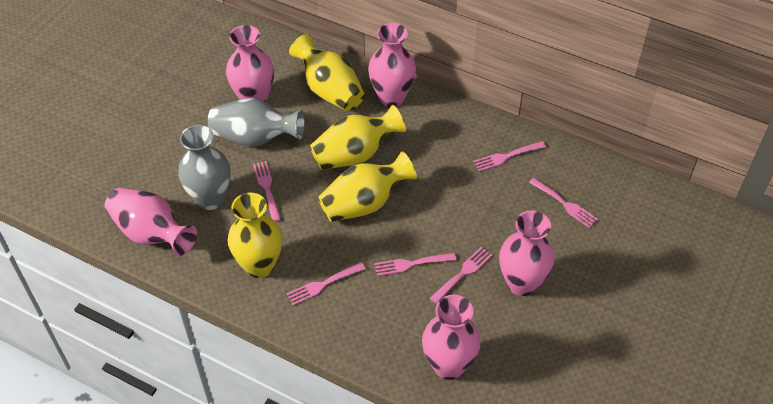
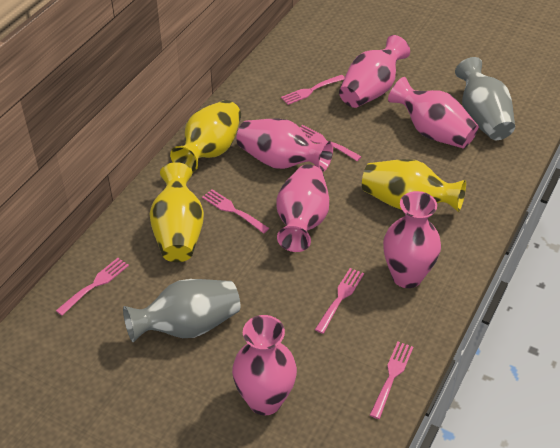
pink vase: [104,188,197,256] [226,25,274,102] [368,23,416,107] [422,295,481,380] [499,210,555,296] = 5 -> [232,315,297,415] [237,118,333,172] [276,164,329,252] [339,35,410,108] [383,191,441,288] [388,77,479,148] = 6
yellow vase: [228,193,282,278] [289,34,365,111] [310,105,406,170] [318,151,417,222] = 4 -> [149,162,204,262] [170,100,241,173] [362,159,466,212] = 3

